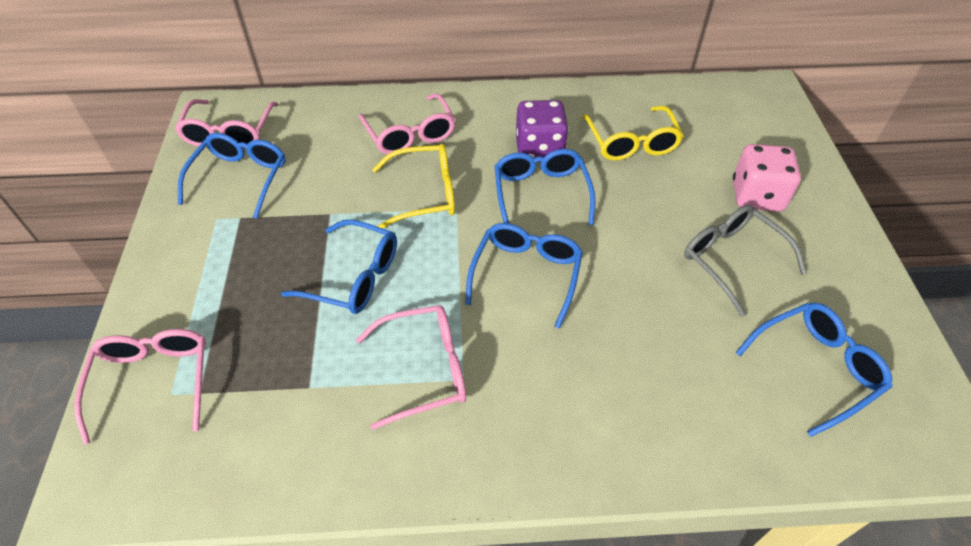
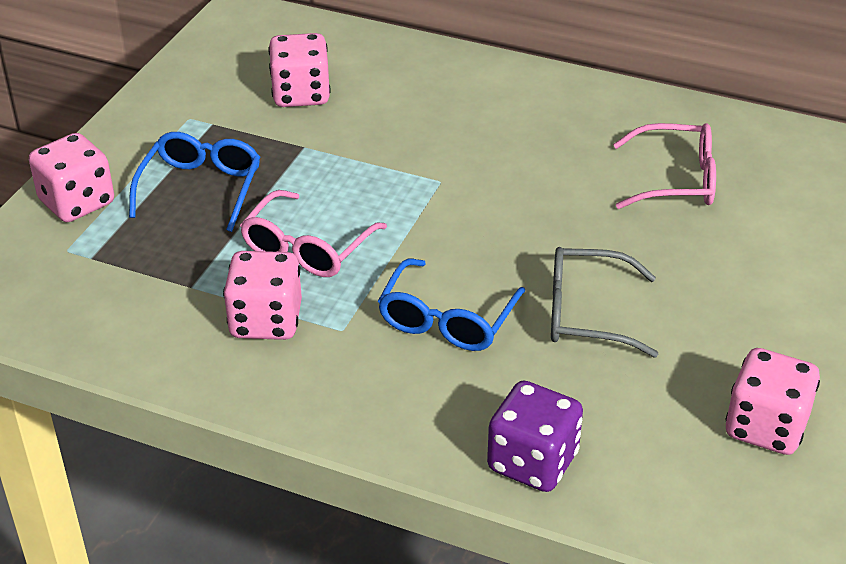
blue glasses: [178,133,285,219] [281,219,397,314] [465,223,583,329] [494,149,595,225] [735,303,893,437] = 5 -> [129,132,260,232] [378,258,525,351] = 2
pink dice: [733,144,801,212] = 1 -> [29,133,114,222] [223,251,302,340] [269,33,331,107] [726,348,820,455] = 4
pink glasses: [74,329,206,445] [175,99,279,148] [356,305,466,430] [359,93,455,154] = 4 -> [240,190,387,277] [613,123,716,209] = 2
yellow glasses: [372,144,455,229] [582,106,683,160] = 2 -> none = 0

